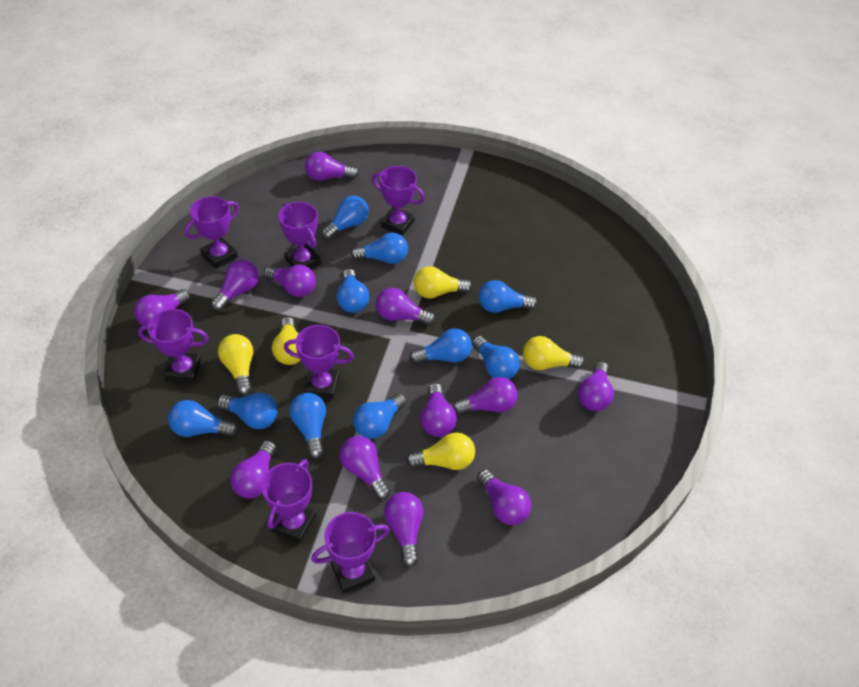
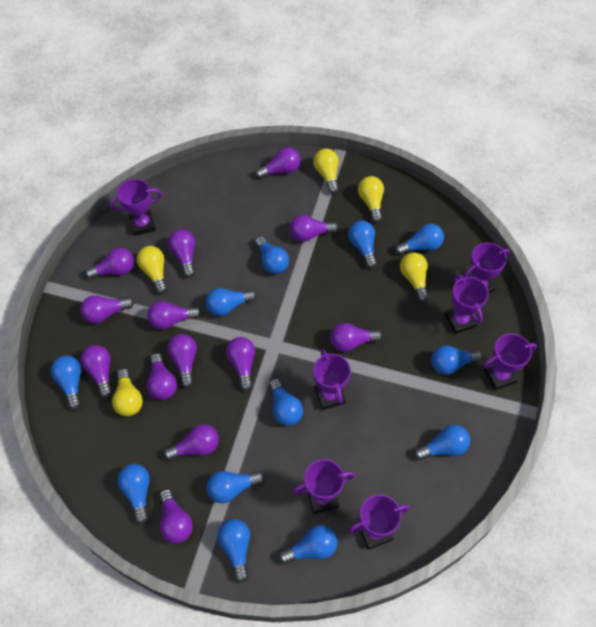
blue light bulb: [168,400,238,437] [217,393,278,429] [289,393,326,459] [322,195,369,239] [336,269,369,313] [351,233,408,264] [353,393,407,439] [409,328,472,364] [472,336,520,379] [479,280,537,313] = 10 -> [51,356,81,410] [117,464,150,524] [206,288,256,316] [207,471,264,503] [217,519,250,583] [255,236,289,274] [269,379,303,426] [279,525,337,564] [348,221,377,268] [395,224,444,255] [414,425,470,460] [431,345,482,375] = 12
purple light bulb: [134,289,190,326] [211,260,259,311] [230,441,276,499] [264,265,316,297] [305,152,359,181] [339,436,390,500] [376,288,435,325] [384,492,423,567] [420,383,457,437] [453,377,518,415] [477,470,531,525] [578,362,614,411] = 12 -> [80,295,134,324] [81,345,112,398] [85,248,134,279] [147,353,177,400] [148,301,201,329] [160,489,193,543] [164,424,219,460] [168,229,195,278] [168,334,197,388] [226,337,255,391] [255,147,300,179] [290,215,338,242] [330,323,382,352] = 13

